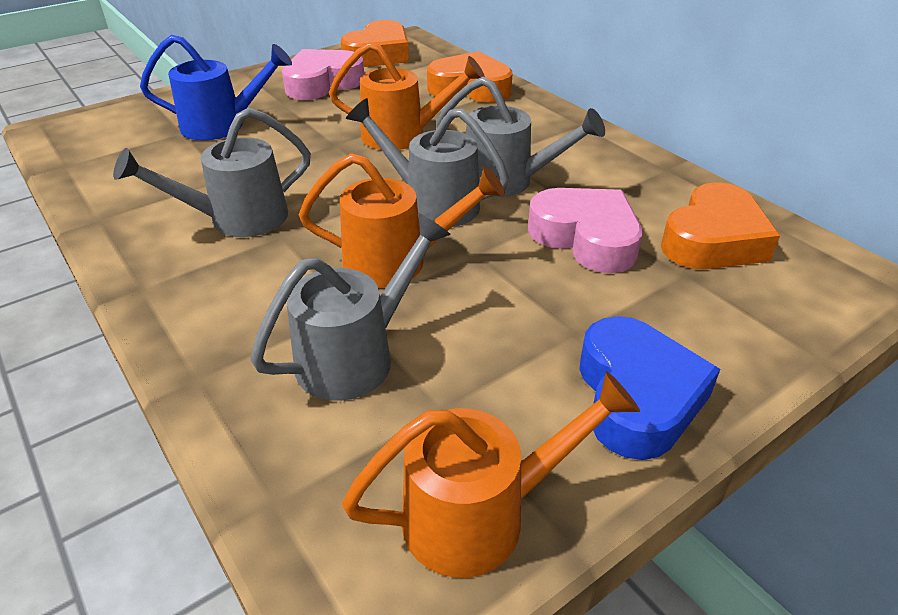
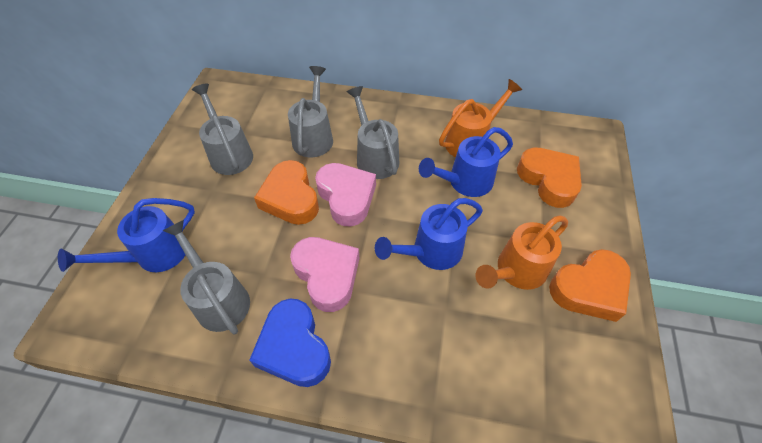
blue watering can: [140,35,292,140] = 1 -> [58,198,195,272] [375,198,483,270] [419,127,513,197] = 3
orange watering can: [299,153,505,288] [329,42,485,150] [342,371,640,578] = 3 -> [439,79,522,157] [475,215,568,290] = 2

